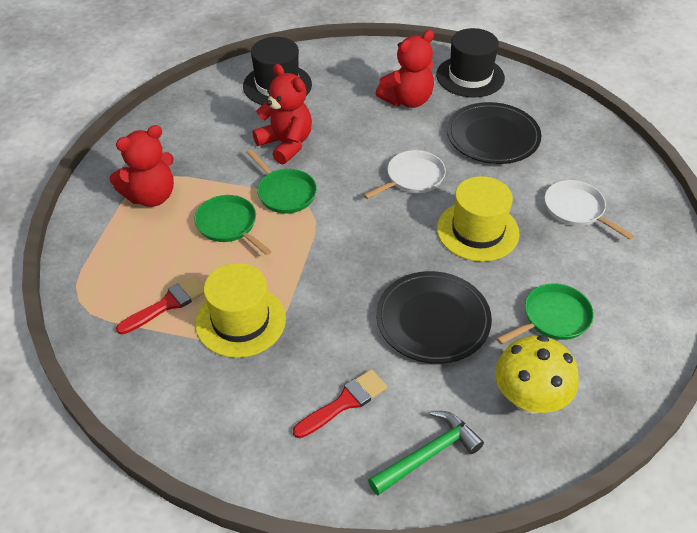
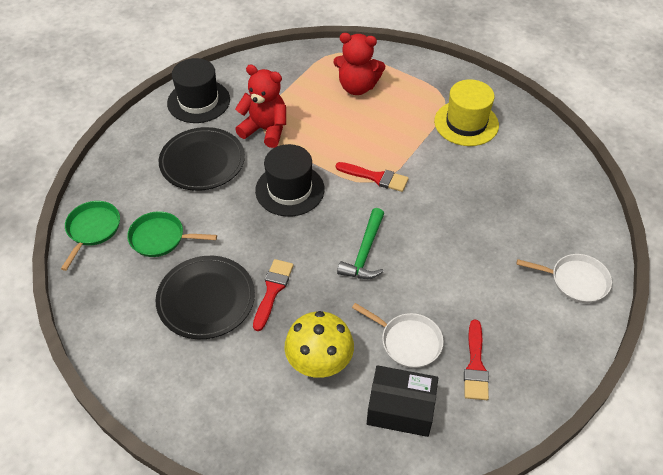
black box: none = 0 -> [367,365,438,437] = 1
green pan: [194,195,272,255] [246,149,317,214] [496,283,594,344] = 3 -> [61,201,120,271] [127,211,217,257] = 2
red brush: [116,276,204,335] [293,369,387,438] = 2 -> [253,259,294,331] [336,162,409,192] [464,320,489,400] = 3
red teddy bear: [110,125,174,207] [253,64,312,164] [376,30,434,108] = 3 -> [235,65,286,148] [333,33,385,95] = 2
yellow hat: [195,263,286,358] [437,176,520,262] = 2 -> [434,79,499,146] = 1

